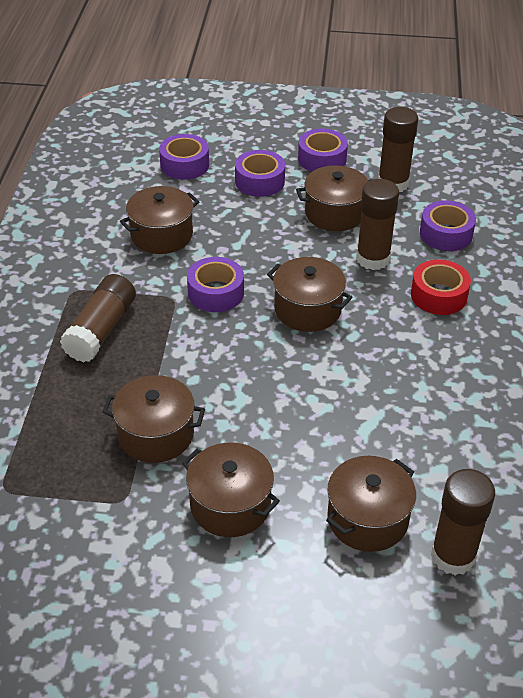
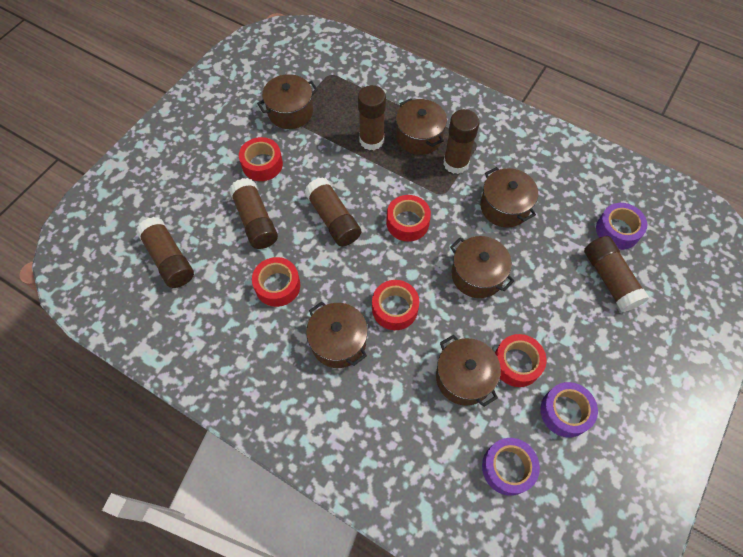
brown glue stick: [60,274,136,362] [356,179,399,270] [378,107,418,192] [431,469,495,575] = 4 -> [136,217,194,288] [229,178,278,249] [304,177,361,246] [358,85,386,150] [443,109,480,174] [584,236,649,312] = 6
purple tape: [159,134,209,180] [187,257,244,312] [235,150,285,197] [298,129,348,172] [420,200,476,251] = 5 -> [482,438,540,496] [540,382,598,438] [596,203,647,250] = 3
red tape: [411,259,471,315] = 1 -> [239,137,283,181] [252,257,300,307] [372,280,419,330] [386,195,431,242] [495,334,547,387] = 5

